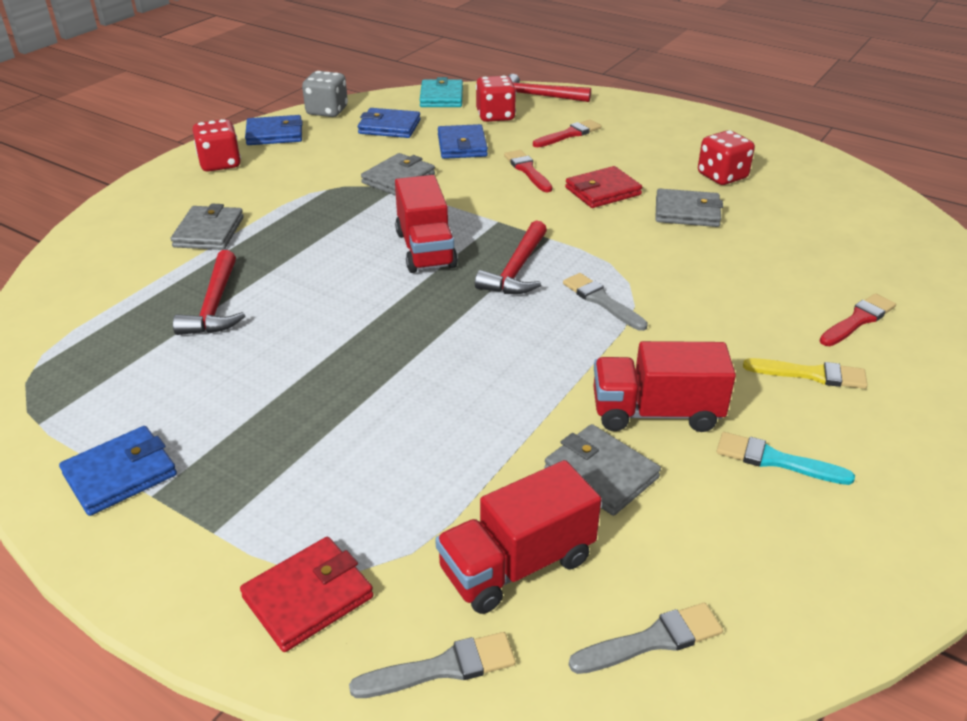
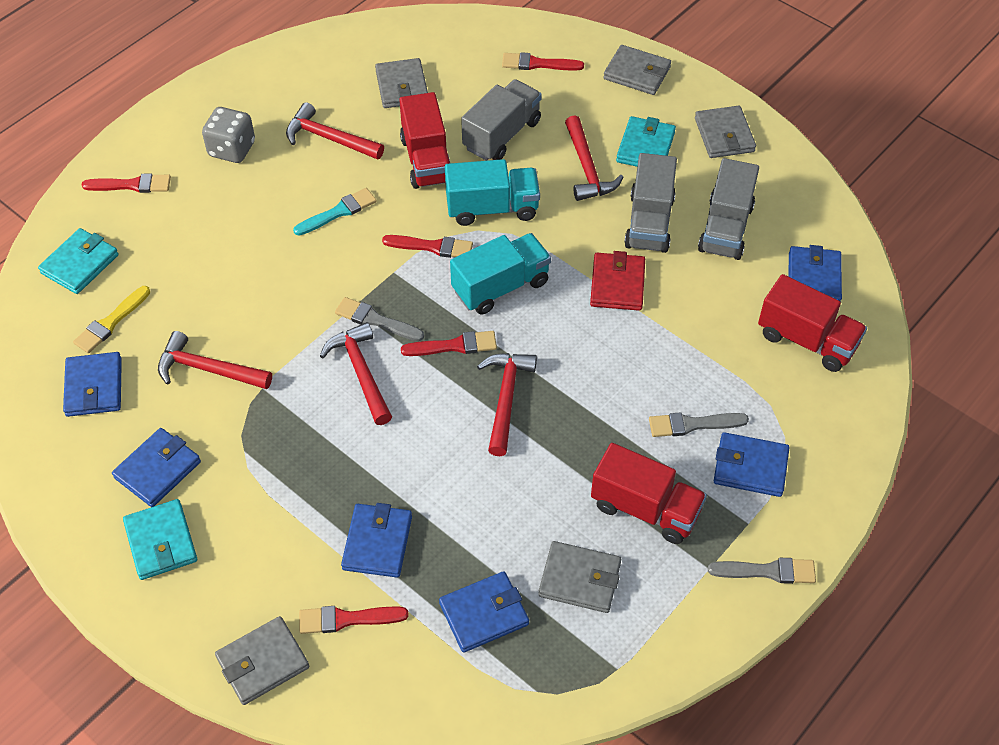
blue wallet: [59,426,177,516] [245,115,303,145] [358,108,420,138] [438,124,488,159] = 4 -> [63,352,122,417] [112,428,201,507] [341,503,412,578] [439,571,529,653] [714,432,790,497] [788,245,842,302] = 6
grey truck: none = 0 -> [461,79,542,161] [624,153,677,253] [698,158,759,260] = 3
grey wallet: [171,204,244,250] [361,153,435,196] [544,424,661,516] [655,189,723,227] = 4 -> [215,616,309,705] [375,58,428,108] [538,541,621,613] [603,45,671,95] [695,106,756,158] = 5
red brush: [504,150,552,192] [533,119,601,147] [820,293,896,346] = 3 -> [82,174,171,193] [299,606,409,634] [382,235,473,258] [401,331,497,356] [502,52,584,71] = 5
red dice: [193,119,241,172] [476,75,516,122] [698,130,755,185] = 3 -> none = 0
red hammer: [173,250,245,335] [475,220,547,294] [508,74,591,102] = 3 -> [158,331,272,389] [286,102,384,160] [320,322,392,425] [477,353,537,456] [565,115,624,201] = 5
red wallet: [240,537,373,652] [565,166,642,208] = 2 -> [590,251,645,311] = 1
turquoise truck: none = 0 -> [445,159,540,226] [450,233,551,314] = 2
turquoise wallet: [420,77,463,107] = 1 -> [38,228,119,294] [123,499,197,580] [616,116,676,167] = 3

